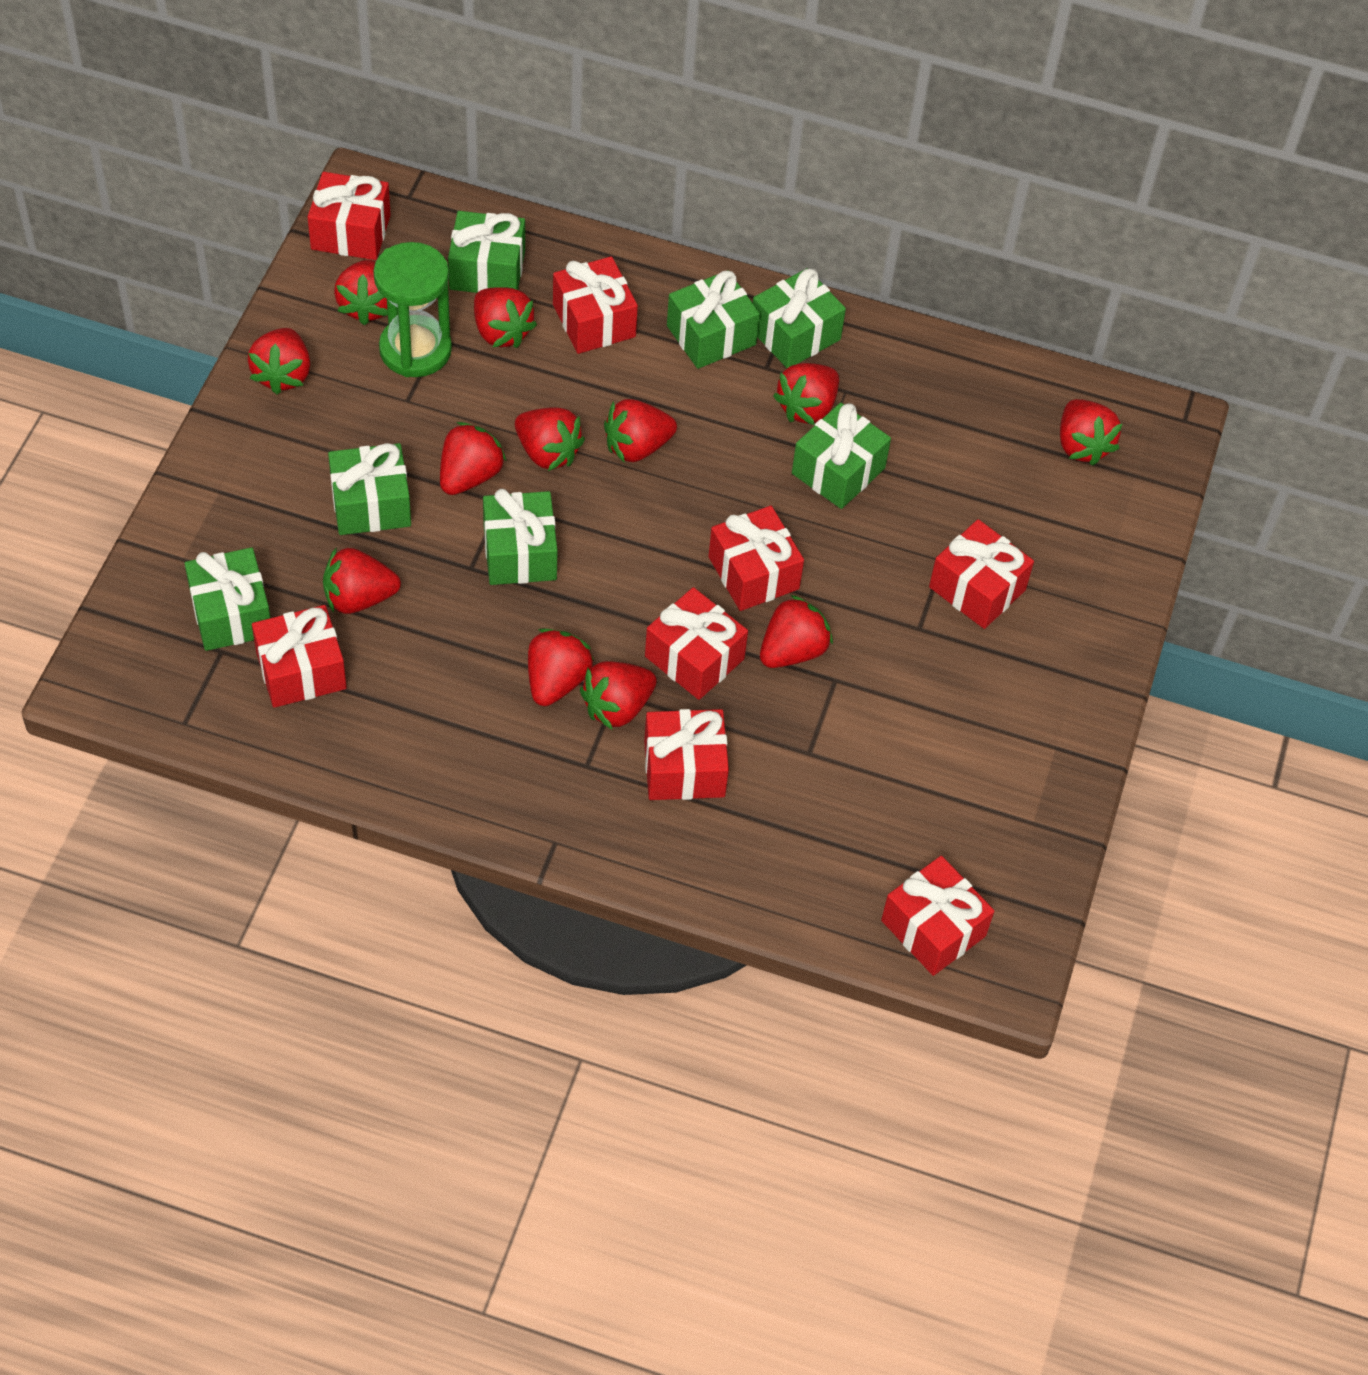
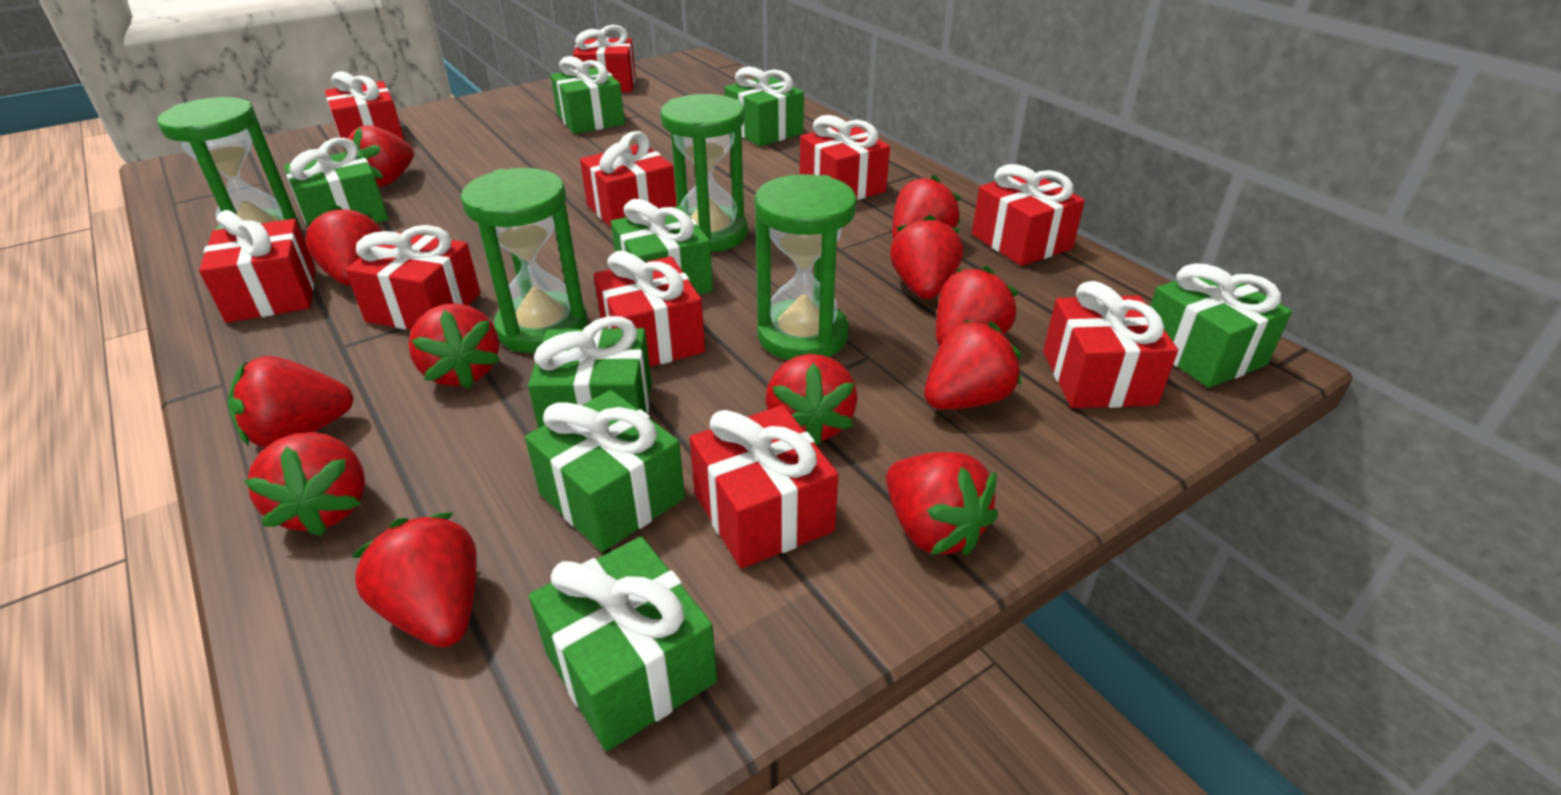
green gift: [185,547,270,651] [328,443,411,535] [448,211,525,293] [483,489,557,585] [667,270,760,369] [753,268,846,368] [792,403,891,509] = 7 -> [284,138,388,227] [525,390,685,552] [528,316,652,428] [529,537,717,751] [550,56,625,134] [611,199,713,295] [724,67,804,146] [1150,263,1292,388] = 8
green hourglass: [373,242,452,377] = 1 -> [158,97,301,231] [461,168,588,353] [661,94,748,252] [754,174,857,360] = 4
red gift: [252,605,347,708] [307,172,391,260] [553,256,638,354] [644,709,729,800] [645,587,748,700] [708,506,804,611] [881,856,994,976] [929,519,1034,629] = 8 -> [199,210,315,323] [325,71,405,150] [345,225,481,330] [573,25,636,92] [580,131,677,227] [594,251,705,367] [690,405,839,569] [800,115,890,200] [972,164,1085,266] [1043,281,1178,408] = 10

